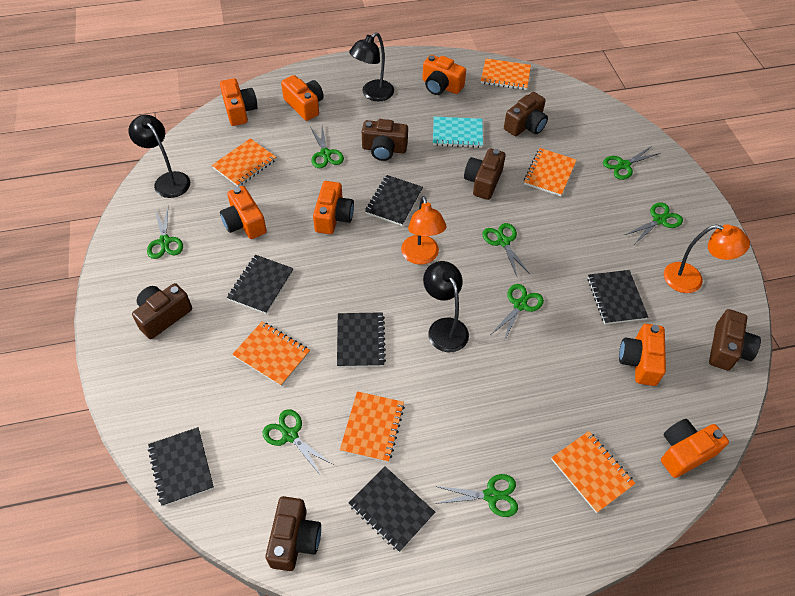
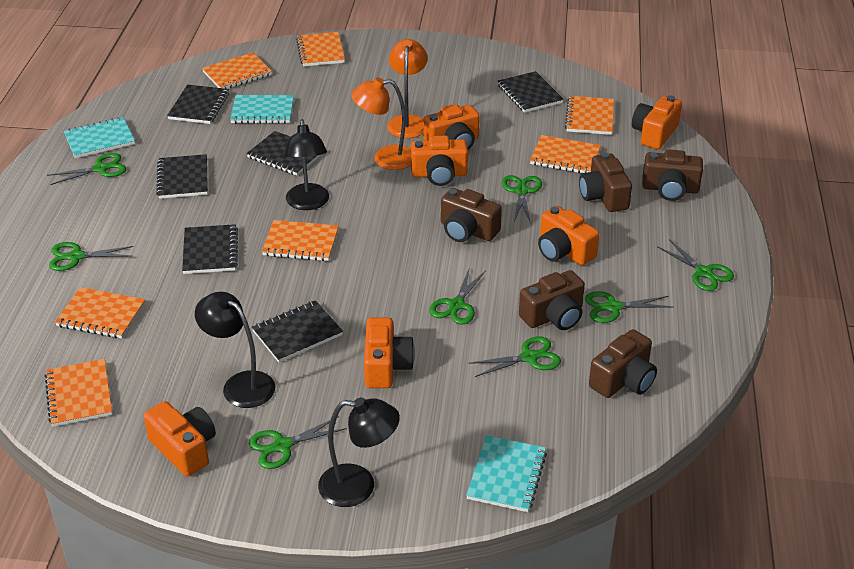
brown camera: [132,283,192,339] [266,496,321,571] [362,119,408,161] [464,148,506,200] [504,92,548,136] [709,309,761,371] = 6 -> [441,188,502,242] [519,270,585,330] [579,152,632,212] [589,329,657,398] [642,149,703,201] = 5
orange camera: [220,78,258,126] [220,186,267,239] [281,75,324,121] [313,181,354,234] [422,55,466,95] [619,324,666,386] [661,419,729,478] = 7 -> [144,401,216,477] [364,318,415,388] [411,136,468,186] [423,104,480,150] [538,206,600,266] [632,96,682,149] = 6
orange notebook: [212,138,276,187] [232,321,310,386] [340,391,405,462] [481,58,531,90] [524,148,577,196] [551,431,636,513] = 6 -> [45,359,112,427] [55,287,145,338] [202,53,272,89] [262,220,339,261] [296,32,345,66] [530,135,601,173] [565,96,614,135] = 7
turquoise notebook: [433,117,483,148] = 1 -> [64,117,135,158] [230,95,294,124] [466,435,547,512] = 3

